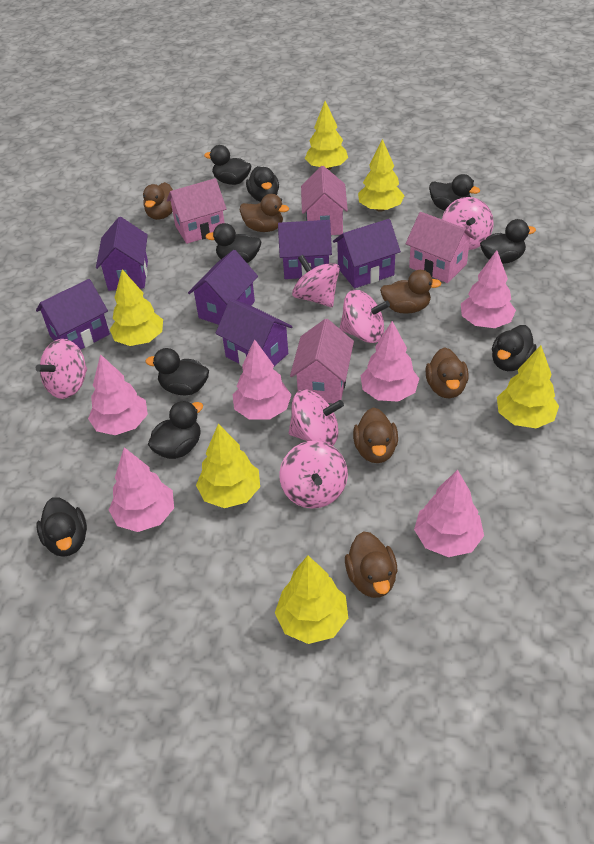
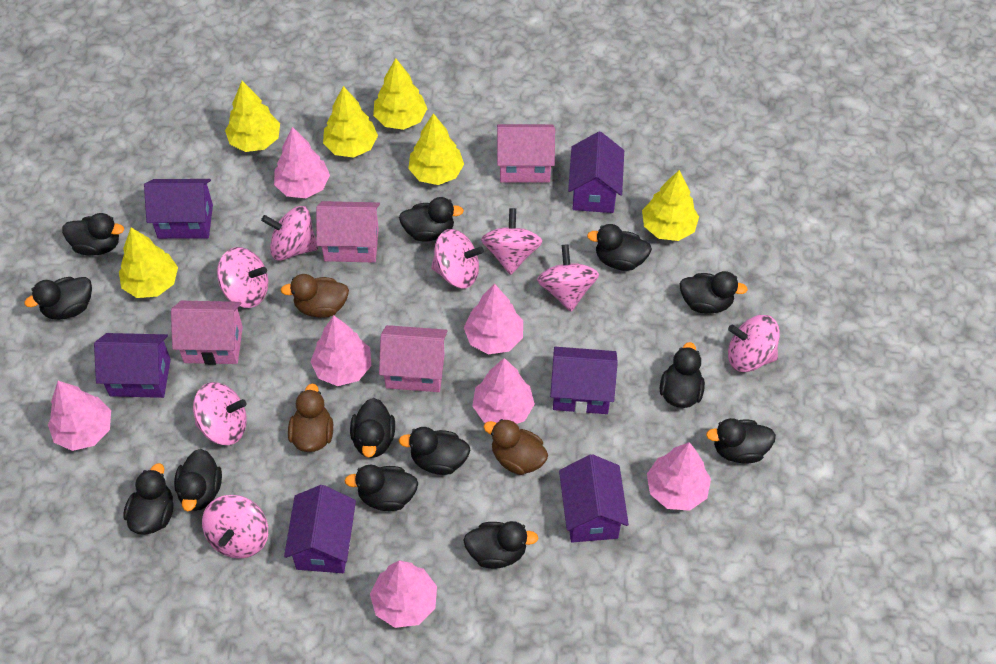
black duck: [36,497,87,557] [145,348,209,395] [148,401,203,459] [204,145,252,185] [205,223,261,263] [246,166,279,202] [429,174,480,211] [480,219,536,264] [492,325,537,371] = 9 -> [24,277,92,320] [62,213,124,256] [123,463,174,535] [174,449,222,511] [344,465,418,511] [350,398,395,458] [399,197,464,242] [399,427,471,475] [463,521,538,568] [587,224,652,271] [660,342,705,408] [680,271,748,314] [706,418,776,464] = 13
brown duck: [143,182,173,220] [240,194,289,232] [345,531,397,598] [353,407,398,463] [380,270,442,314] [425,347,469,398] = 6 -> [281,274,349,318] [288,383,333,452] [484,419,548,475] = 3
pink spinning top: [36,339,87,399] [279,441,348,508] [289,389,344,446] [292,255,340,307] [340,290,390,343] [442,197,494,250] = 6 -> [193,382,247,445] [202,495,268,559] [217,247,268,308] [261,206,318,261] [431,229,484,288] [481,208,542,275] [537,244,599,312] [728,315,780,372] = 8
pink tree: [88,354,148,435] [109,447,174,532] [233,339,291,419] [361,321,419,402] [414,470,484,557] [461,250,516,328] = 6 -> [48,381,111,451] [274,127,330,198] [310,316,371,386] [370,560,437,628] [464,284,523,354] [472,358,535,424] [647,442,711,511] = 7

